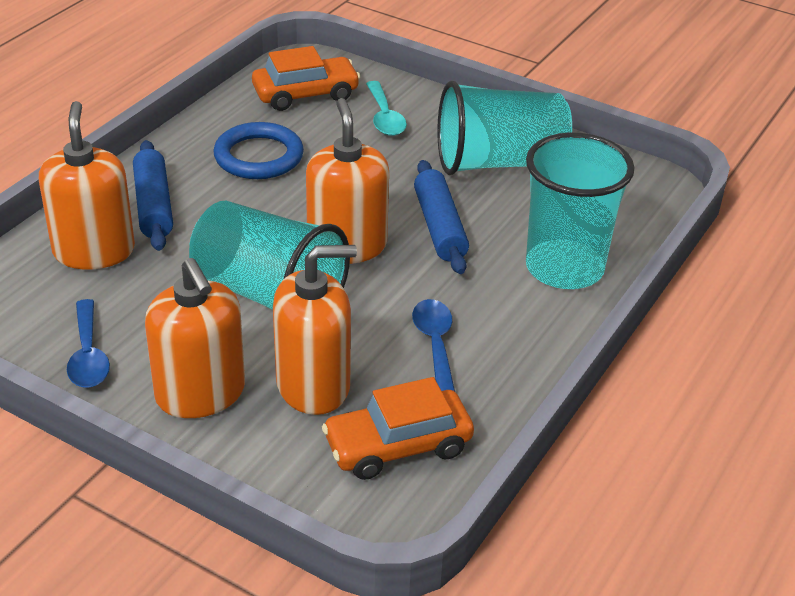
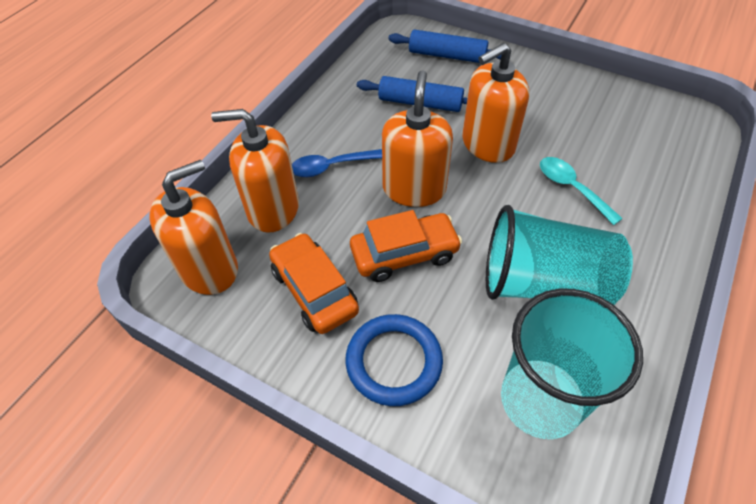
blue spoon: [67,299,110,388] [412,299,455,391] = 2 -> [292,149,382,177] = 1
turquoise cup: [189,201,350,310] [437,80,572,175] [526,132,635,289] = 3 -> [486,205,633,305] [501,289,643,439] = 2

